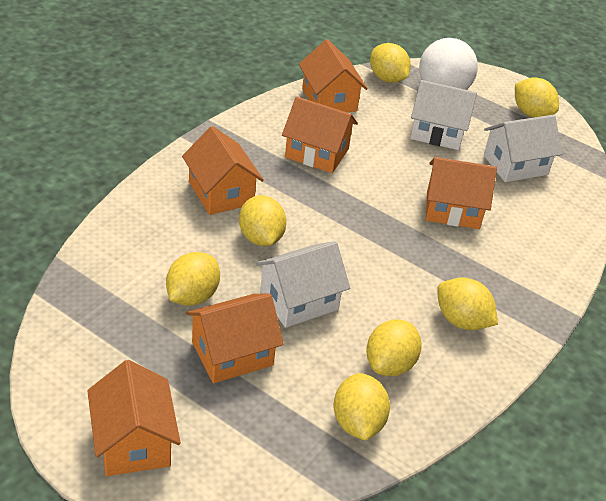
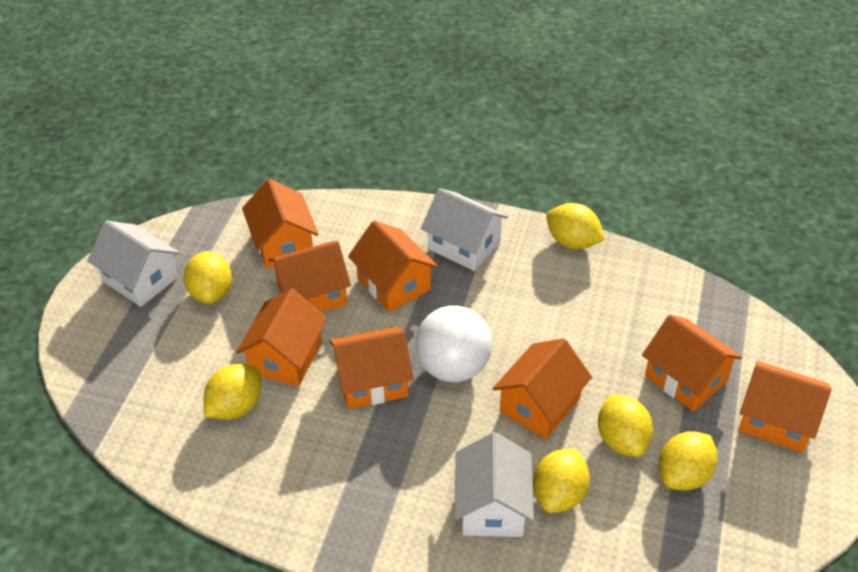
orange house: [87,360,181,476] [182,126,264,215] [186,293,284,383] [282,97,358,173] [299,39,368,112] [426,157,497,229] = 6 -> [236,289,327,387] [242,179,319,268] [268,241,351,312] [329,326,413,409] [348,220,438,312] [493,338,592,439] [642,314,742,412] [739,361,831,453] = 8
yellow lemon: [166,252,220,306] [239,195,286,246] [334,373,390,441] [366,319,422,376] [370,43,411,83] [437,277,498,330] [515,77,559,117] = 7 -> [184,251,232,304] [204,364,261,420] [533,449,590,513] [546,203,605,249] [598,395,653,457] [659,431,718,491] = 6

